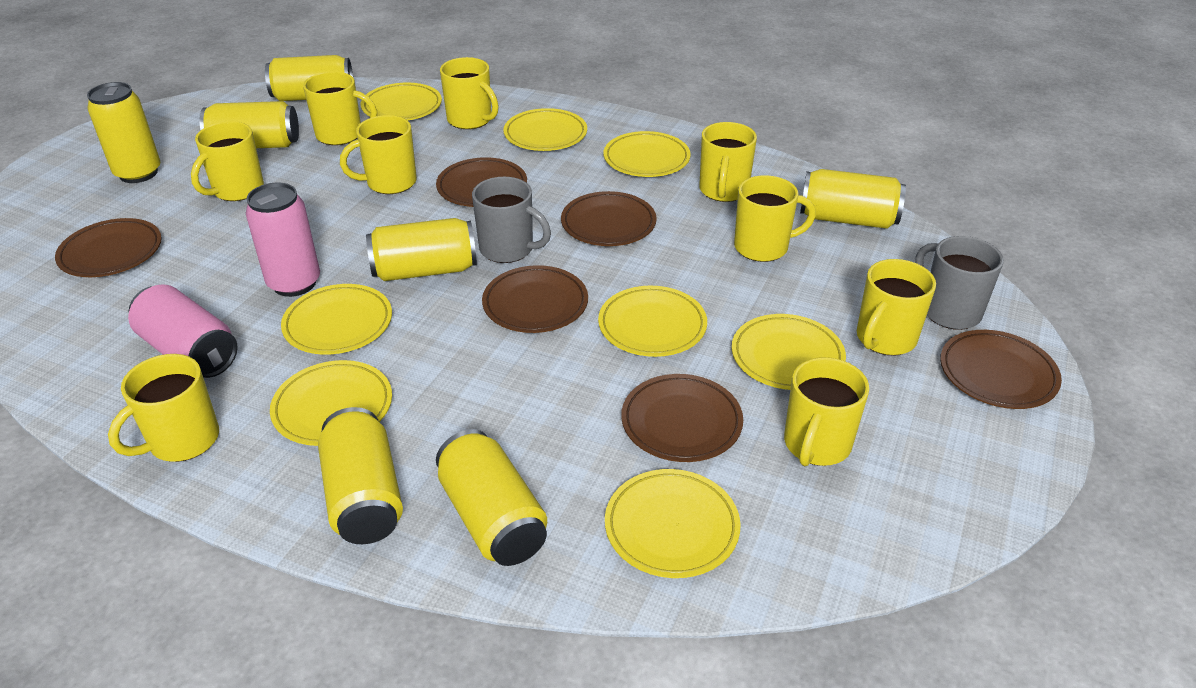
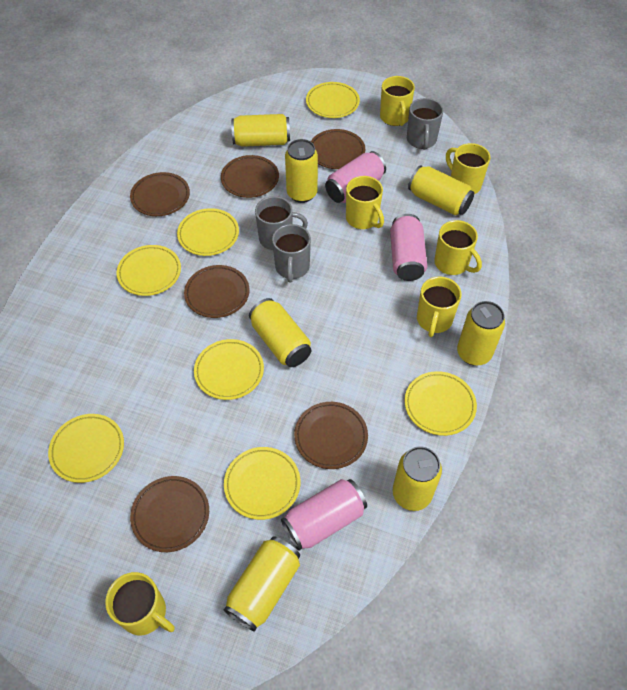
grey mug: [472,177,551,263] [915,236,1004,330] = 2 -> [255,196,308,250] [272,224,311,283] [407,98,443,150] = 3
pink can: [128,284,238,378] [246,183,320,297] = 2 -> [281,479,367,551] [325,151,386,203] [390,214,427,281] = 3
yellow mug: [108,354,219,462] [191,121,264,201] [303,72,377,145] [340,115,417,194] [440,57,499,129] [699,122,757,202] [734,175,816,262] [784,357,869,466] [857,259,936,355] = 9 -> [105,572,175,635] [346,176,384,229] [380,76,415,126] [417,276,462,337] [434,220,482,275] [446,143,490,194] = 6
yellow plate: [270,360,392,446] [281,284,392,355] [361,83,442,120] [504,108,587,151] [598,286,707,357] [604,131,691,177] [605,469,741,578] [732,314,846,390] = 8 -> [48,414,124,483] [117,245,181,296] [177,208,239,256] [194,339,264,400] [224,447,300,520] [306,82,360,118] [405,371,477,436] = 7

